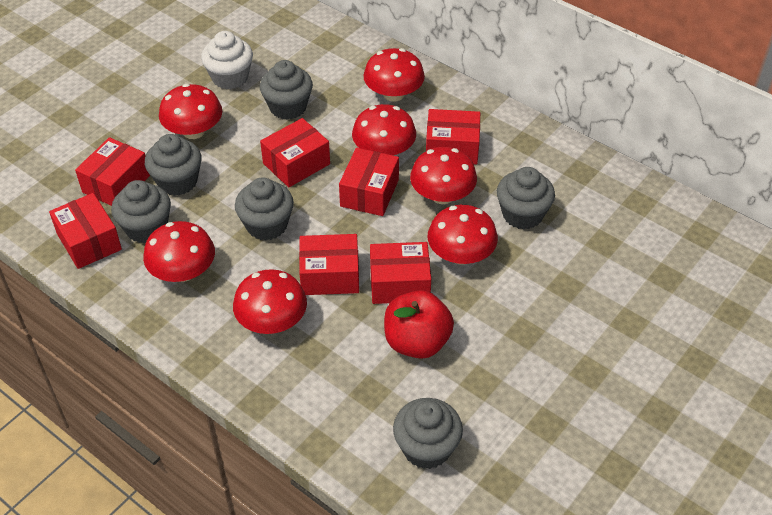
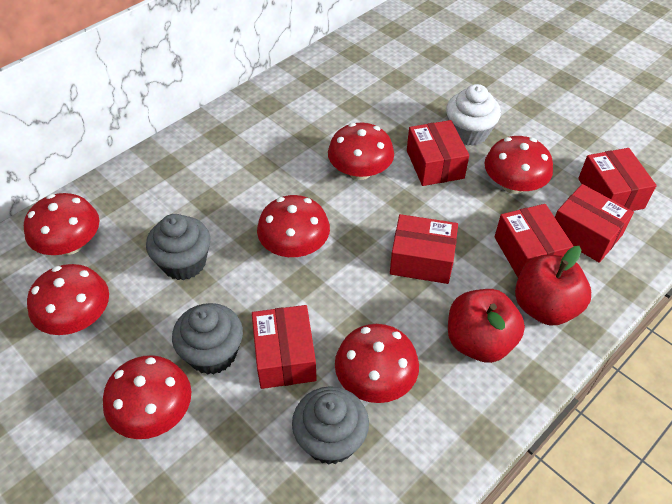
grey cupcake: [111,180,171,243] [145,134,202,196] [235,177,294,240] [260,60,313,120] [393,398,463,469] [497,167,555,230] = 6 -> [146,214,210,280] [172,303,243,375] [292,386,369,465] = 3
red apple: [384,290,454,359] = 1 -> [448,289,525,363] [515,246,591,326] = 2
red box: [49,193,122,269] [75,137,150,206] [260,118,330,187] [299,234,359,295] [339,148,399,216] [370,242,431,304] [426,109,480,165] = 7 -> [252,305,317,389] [390,214,458,284] [407,120,469,186] [495,204,574,277] [555,184,634,263] [578,148,657,211] = 6

